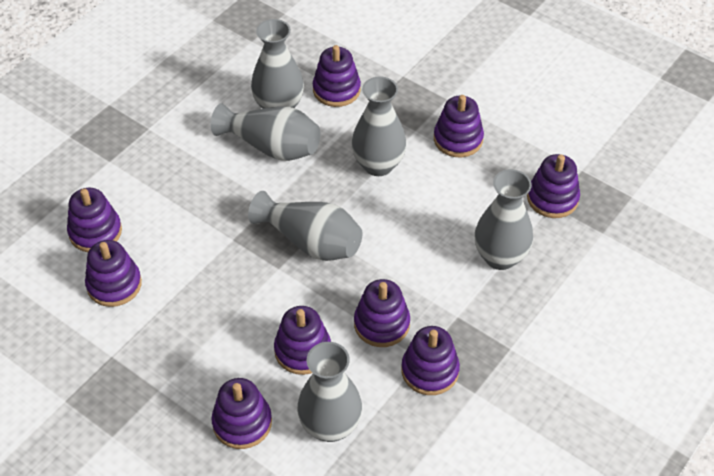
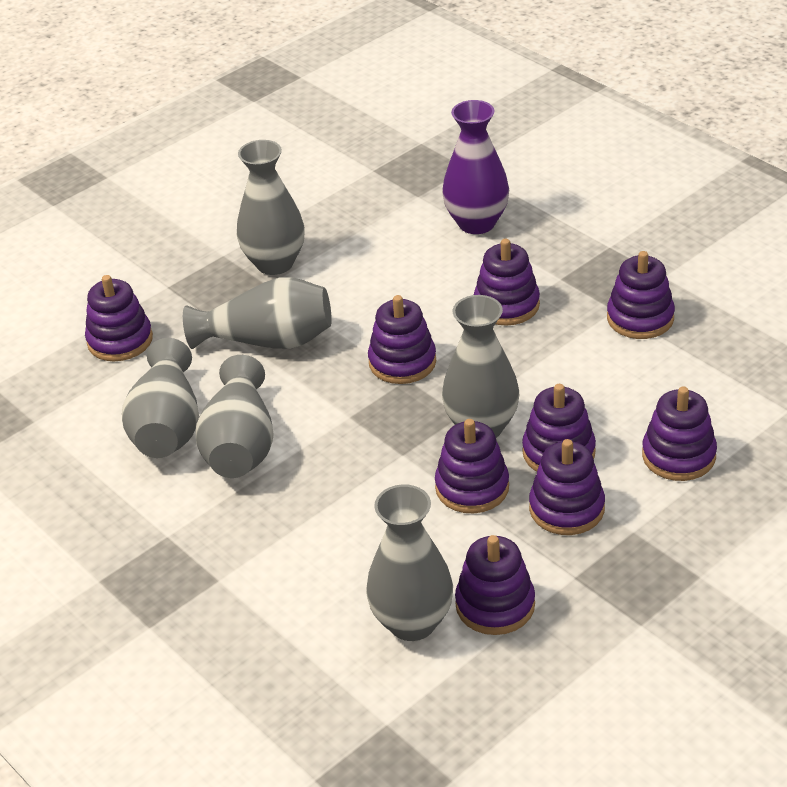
purple vase: none = 0 -> [442,100,509,234] = 1

